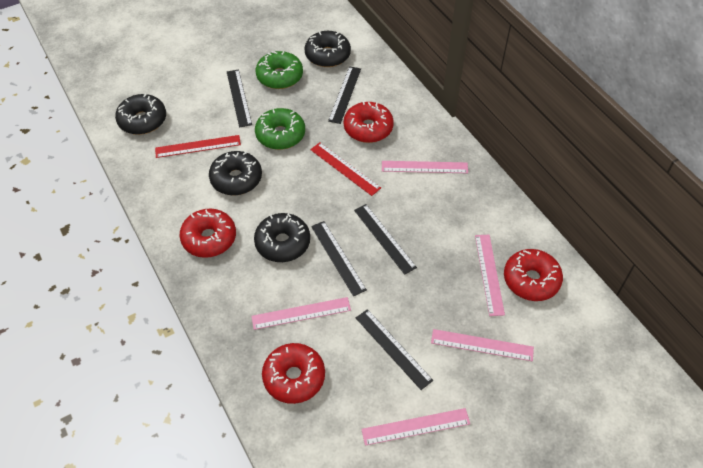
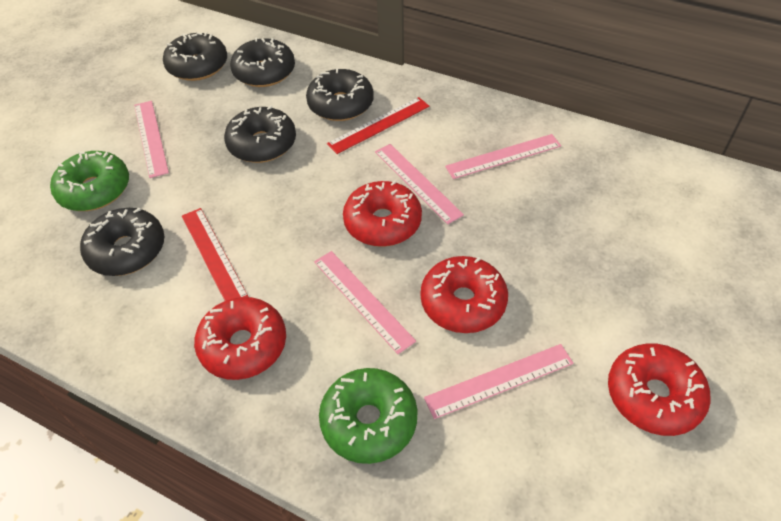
black donut: [115,93,166,135] [209,151,262,196] [254,213,310,262] [304,31,351,67] = 4 -> [80,208,164,276] [163,32,227,81] [224,105,296,163] [230,38,295,87] [306,69,374,121] = 5
black ruler: [227,69,252,127] [311,221,367,296] [328,66,361,124] [354,204,417,275] [356,309,433,390] = 5 -> none = 0

